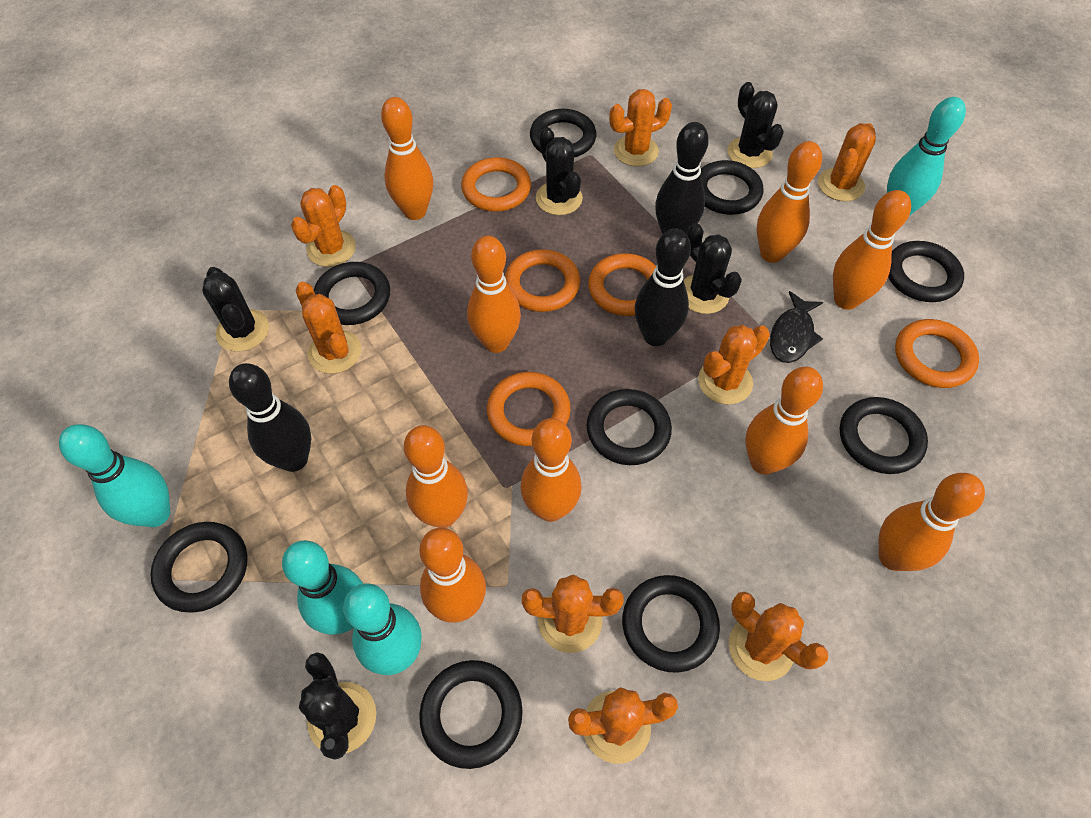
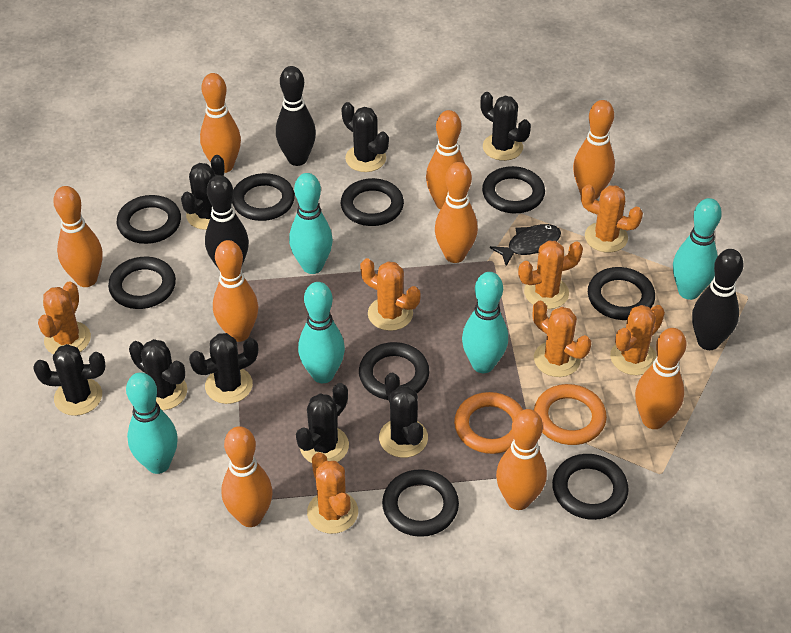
black cactus: [202,267,269,352] [299,652,376,760] [536,127,583,215] [684,223,742,314] [727,82,784,168] = 5 -> [33,344,105,416] [129,339,187,410] [181,155,225,230] [189,333,258,404] [296,383,349,463] [342,102,389,172] [379,373,428,458] [480,92,531,161] = 8
orange cactus: [291,185,356,267] [295,282,361,374] [522,574,624,653] [568,687,678,764] [609,89,672,166] [698,325,770,404] [729,592,828,681] [818,123,876,201] = 8 -> [38,281,91,355] [307,452,358,534] [360,258,421,331] [518,241,583,309] [533,300,591,377] [581,185,643,253] [610,305,665,375] = 7
orange ring: [461,157,531,212] [487,372,571,446] [505,249,580,312] [588,253,656,316] [895,319,979,388] = 5 -> [454,392,523,454] [534,384,607,445] = 2
turquoise bowling pin: [59,424,170,527] [282,540,363,635] [343,583,422,675] [887,97,966,216] = 4 -> [126,372,178,474] [289,173,333,274] [298,282,345,383] [462,272,508,373] [673,198,722,300] = 5

